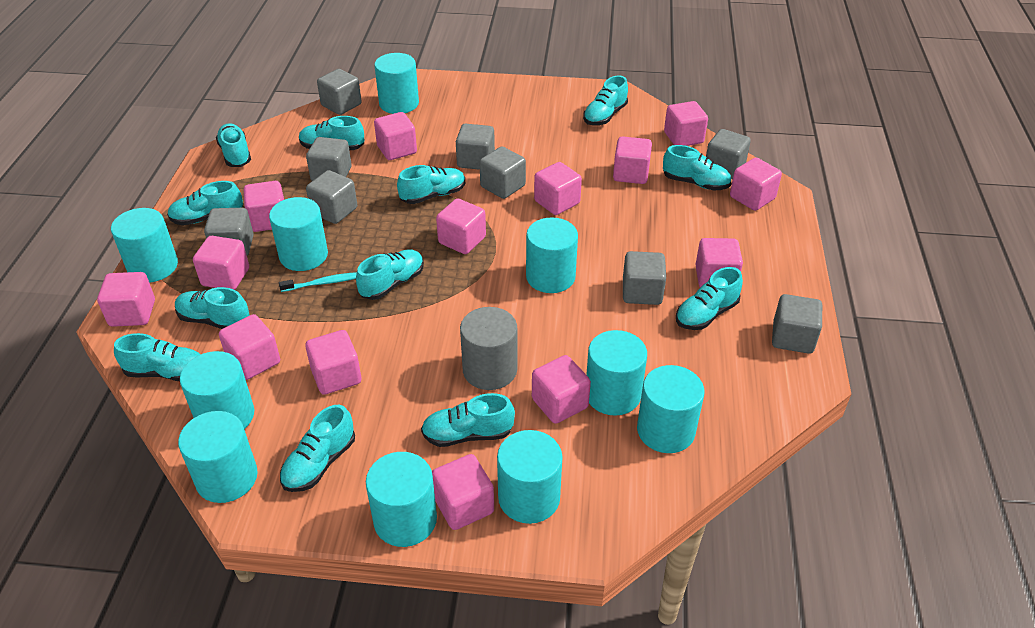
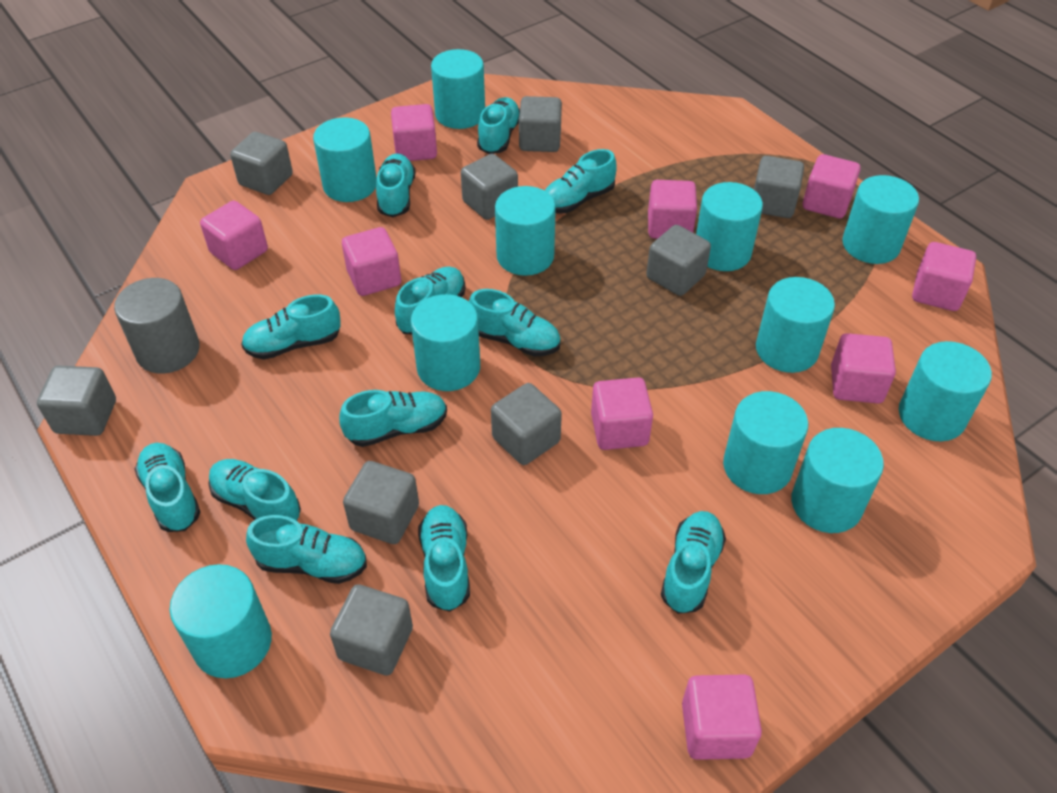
pink cube: [97,272,155,327] [193,236,249,290] [219,314,280,380] [244,181,284,232] [305,330,361,395] [374,112,417,160] [432,454,494,530] [436,198,486,254] [532,355,591,424] [534,162,582,215] [613,136,652,184] [664,101,708,146] [695,238,743,287] [730,158,782,211] = 14 -> [200,200,268,270] [342,227,401,296] [391,104,437,161] [591,378,653,450] [648,180,697,239] [682,674,762,760] [803,154,860,218] [831,333,896,404] [912,242,976,311] = 9
turquoise cylinder: [111,208,178,282] [178,411,258,503] [180,351,254,429] [269,197,328,271] [366,452,437,547] [374,53,419,114] [497,430,563,524] [526,218,578,293] [586,330,647,416] [637,365,704,453] = 10 -> [169,564,272,678] [313,117,377,202] [411,294,480,391] [431,49,485,129] [495,186,556,276] [696,182,763,271] [723,391,808,494] [756,277,835,373] [791,428,884,533] [842,175,919,264] [899,341,992,441] = 11
turquoise toothbrush: [279,272,357,292] = 1 -> none = 0

